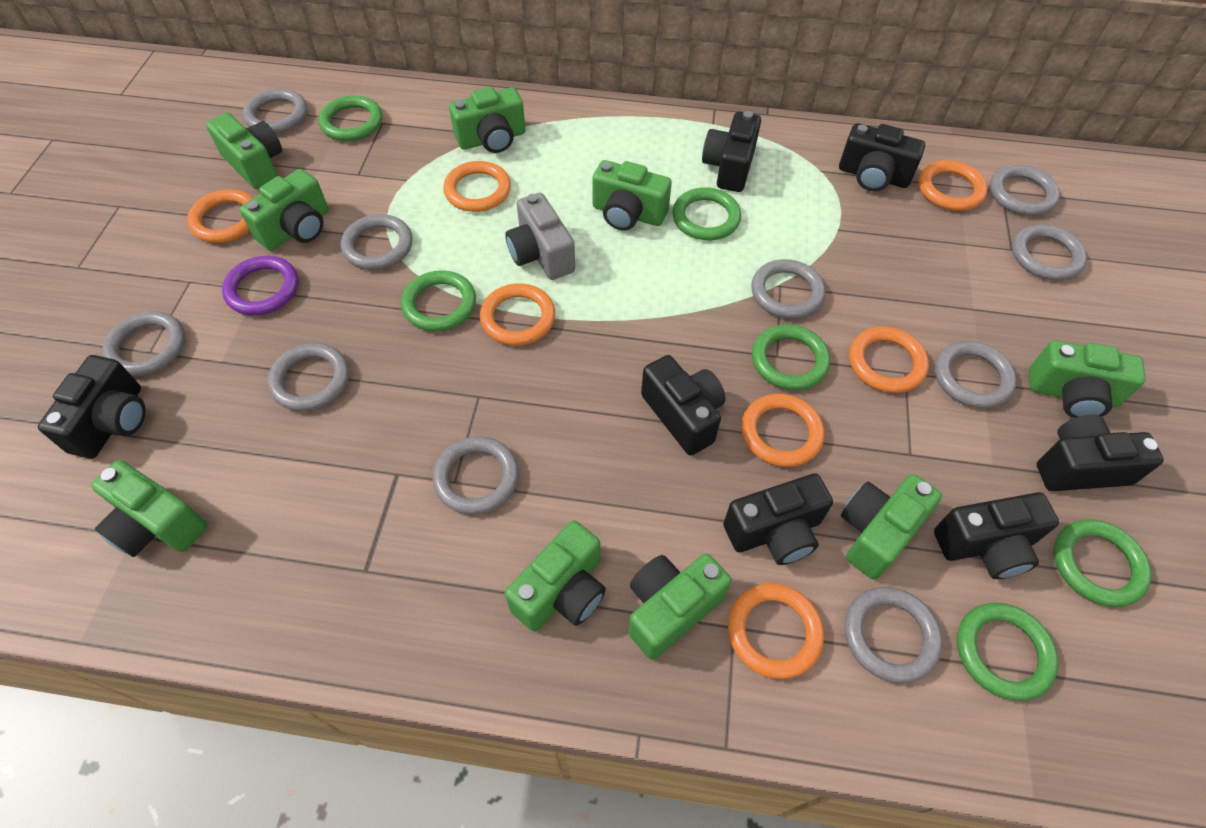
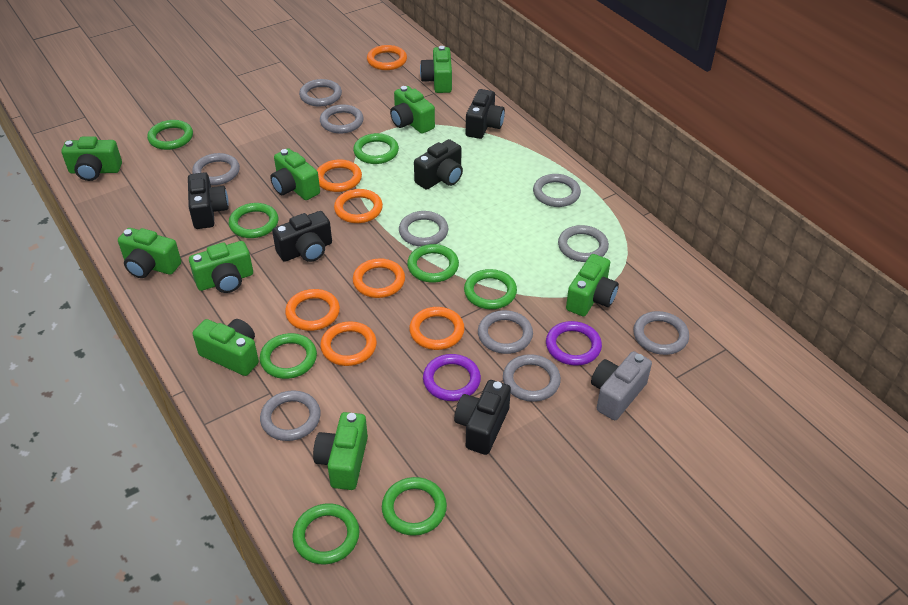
black camera: [38,355,146,459] [641,355,725,456] [702,111,761,192] [723,473,833,565] [839,123,925,191] [934,492,1059,579] [1037,415,1164,491] = 7 -> [188,172,229,229] [272,211,332,262] [414,139,463,190] [454,380,511,455] [466,89,505,139] = 5
green ring: [318,95,383,141] [401,270,476,331] [672,187,741,240] [752,324,830,390] [957,603,1059,701] [1054,519,1151,607] = 6 -> [147,120,193,150] [229,203,278,238] [260,333,317,379] [292,503,360,565] [353,133,399,164] [382,477,447,536] [407,244,459,283] [464,269,517,309] = 8
purple ring: [222,256,299,315] = 1 -> [423,354,481,401] [546,321,602,366] = 2

